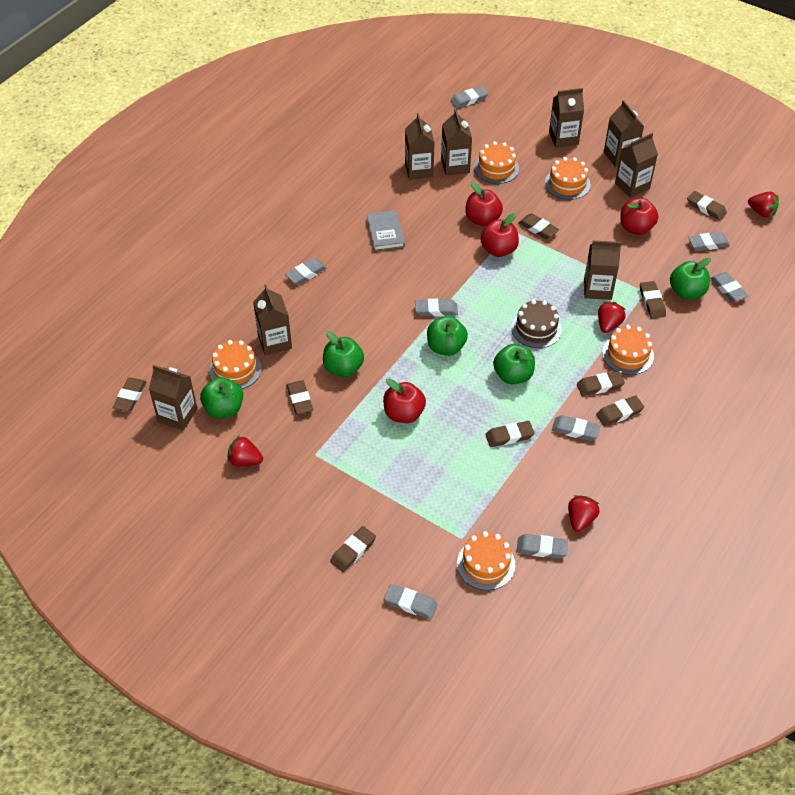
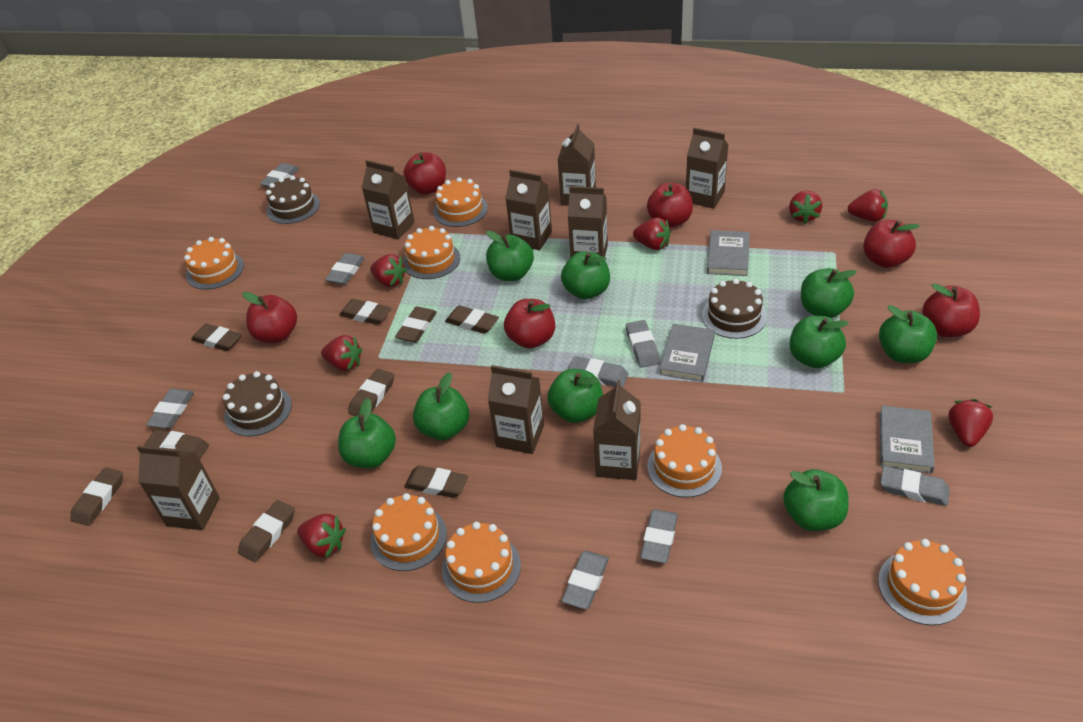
brown cake: [511,300,562,348] = 1 -> [223,371,292,436] [266,176,320,224] [702,278,767,339] = 3
green apple: [200,377,243,419] [323,331,364,377] [427,316,468,356] [493,344,535,384] [670,258,711,299] = 5 -> [338,398,396,468] [413,372,469,440] [486,231,534,281] [547,369,603,423] [561,252,610,300] [783,469,848,531] [790,316,849,368] [801,268,857,318] [879,305,937,363] = 9
grey book: [367,210,405,251] = 1 -> [660,324,715,382] [707,230,750,276] [880,405,935,474] = 3
orange cake: [209,340,261,389] [457,531,515,590] [474,141,519,184] [545,157,591,200] [602,325,654,375] = 5 -> [184,237,244,290] [370,493,447,571] [403,226,460,279] [433,177,488,227] [442,522,521,603] [647,424,722,498] [878,539,967,625] = 7
red apple: [383,379,426,423] [465,182,503,226] [481,213,519,257] [620,198,658,235] = 4 -> [242,292,297,343] [403,152,446,195] [504,299,555,349] [647,183,693,228] [863,220,919,268] [922,284,980,337] = 6
red strawberry: [228,435,263,466] [568,495,600,532] [598,301,626,333] [748,192,779,218] = 4 -> [297,514,346,558] [321,335,362,371] [370,254,407,287] [633,217,671,250] [789,191,822,224] [848,189,888,222] [948,399,993,447] = 7

